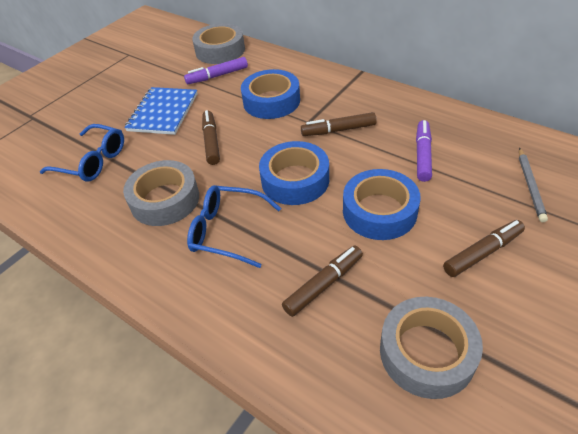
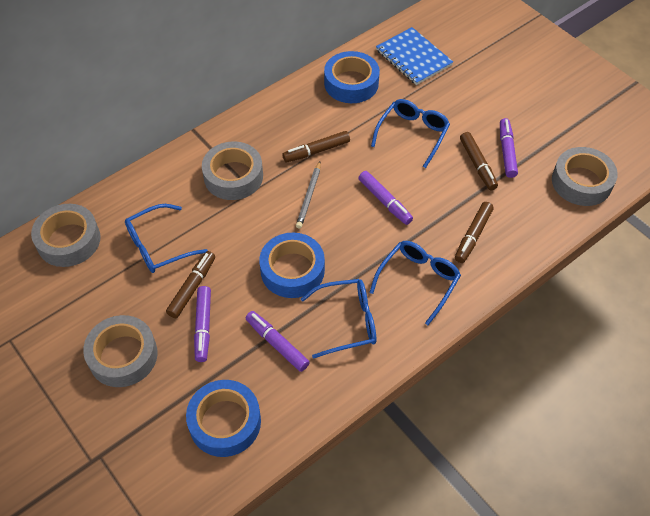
blue glasses: [40,124,124,181] [187,185,281,268] = 2 -> [125,204,208,273] [301,279,376,359] [369,241,461,325] [371,99,450,168] = 4
grey tape: [123,160,199,226] [192,23,245,64] [380,297,483,399] = 3 -> [31,204,101,267] [83,315,158,387] [202,142,263,200] [552,147,618,206] = 4
purple marker: [184,57,248,84] [416,120,432,182] = 2 -> [194,286,211,362] [246,311,310,372] [358,171,413,225] [500,118,518,178] = 4

